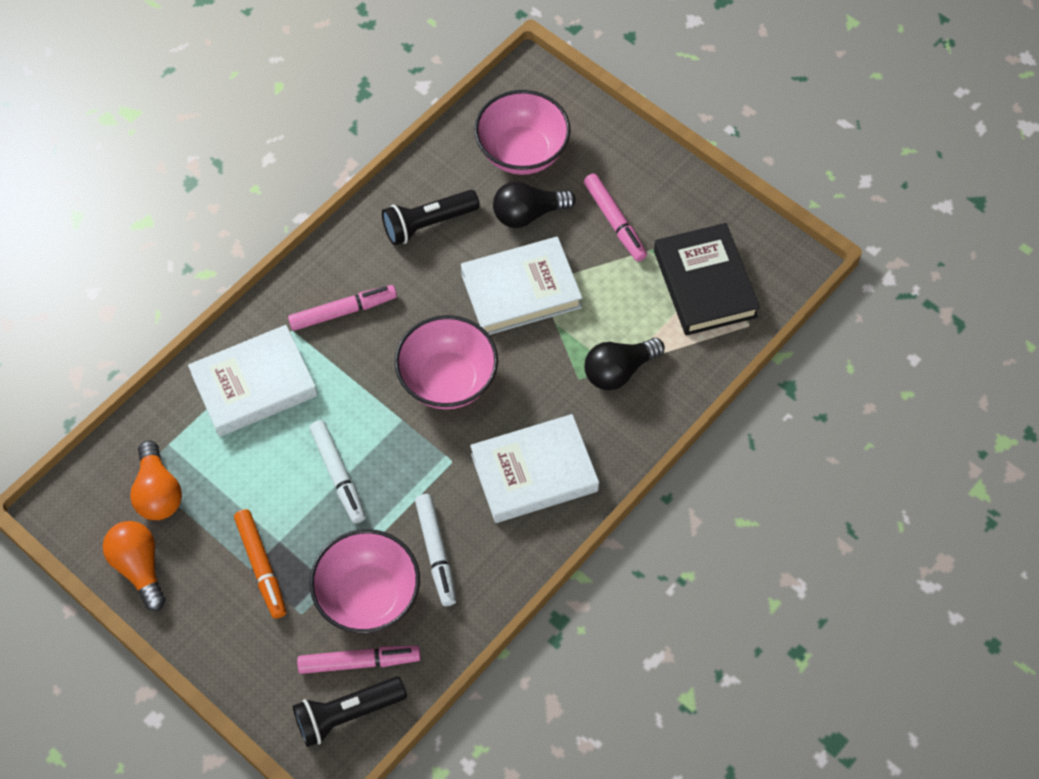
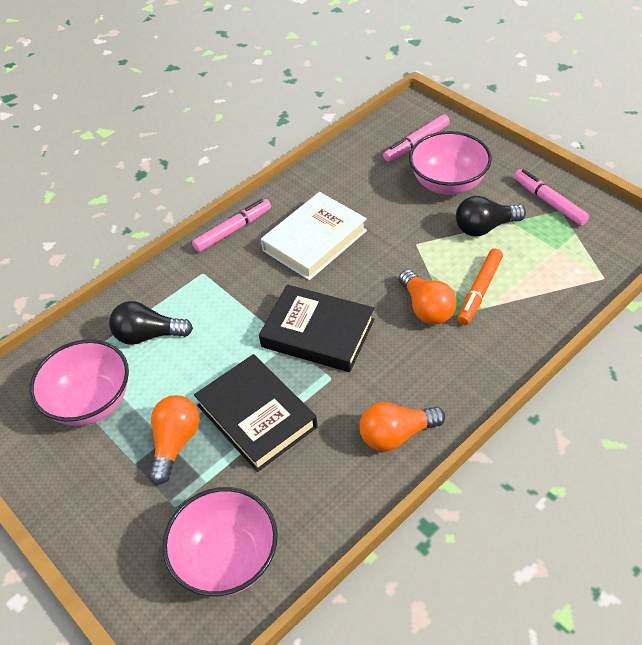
black book: [654,223,760,336] = 1 -> [194,354,318,472] [259,285,375,372] = 2
black flashlight: [293,677,407,747] [382,190,480,245] = 2 -> none = 0
orange light bulb: [103,521,166,611] [130,440,182,520] = 2 -> [149,395,200,485] [360,402,445,452] [399,270,457,325] = 3
white book: [188,325,318,437] [461,237,582,335] [470,414,599,523] = 3 -> [261,192,367,280] = 1
white marker: [309,420,366,523] [415,494,456,606] = 2 -> none = 0

